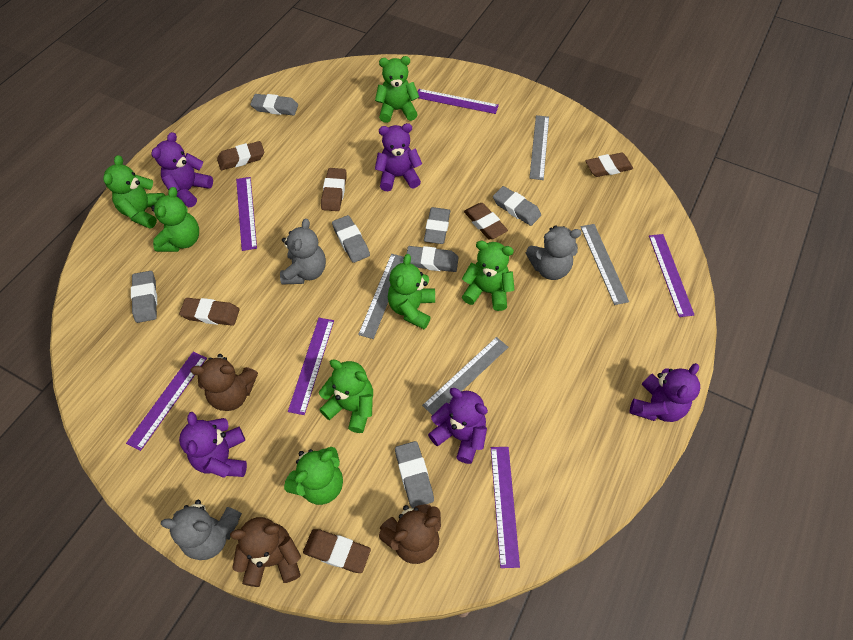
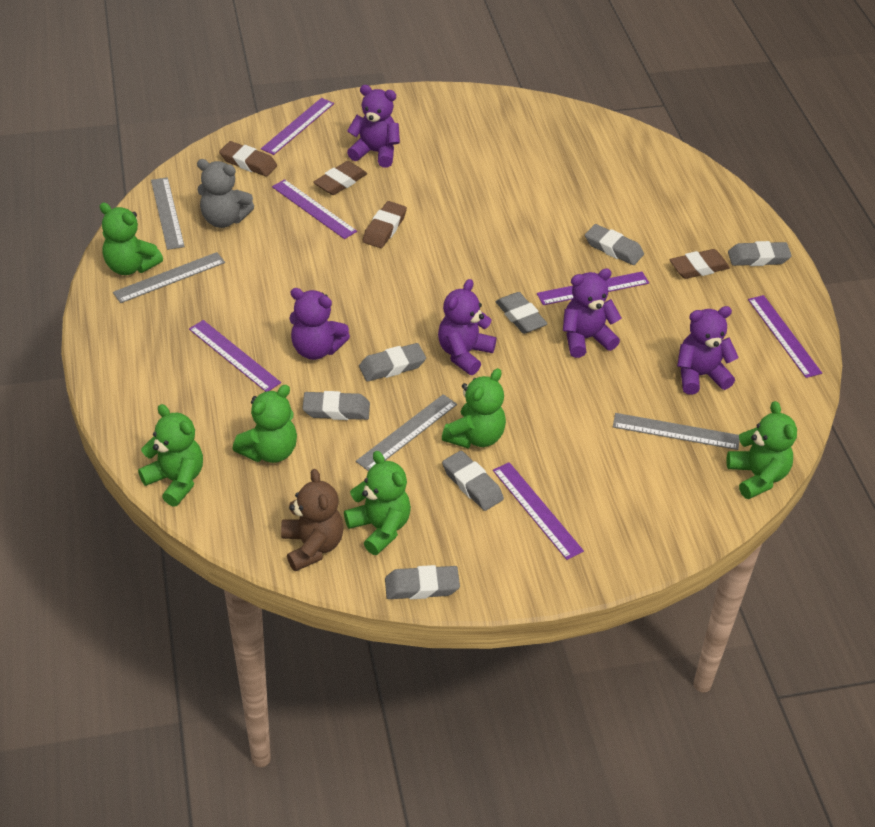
brown eraser: [179,298,240,326] [217,141,264,170] [303,529,371,573] [321,168,346,211] [464,203,508,239] [586,153,633,177] = 6 -> [219,141,277,176] [313,161,367,195] [362,201,407,248] [670,249,730,279] = 4
brown teddy bear: [190,354,258,411] [230,517,301,587] [379,504,441,564] = 3 -> [281,469,344,572] = 1
green teddy bear: [103,155,165,229] [151,187,199,252] [284,447,343,505] [319,360,373,433] [375,56,419,123] [388,254,435,329] [462,241,514,311] = 7 -> [100,203,163,275] [138,404,203,507] [232,385,297,463] [344,451,411,555] [442,368,506,448] [727,401,797,499] = 6
grey teddy bear: [160,500,242,560] [280,219,326,284] [526,225,581,280] = 3 -> [197,159,254,228] = 1

